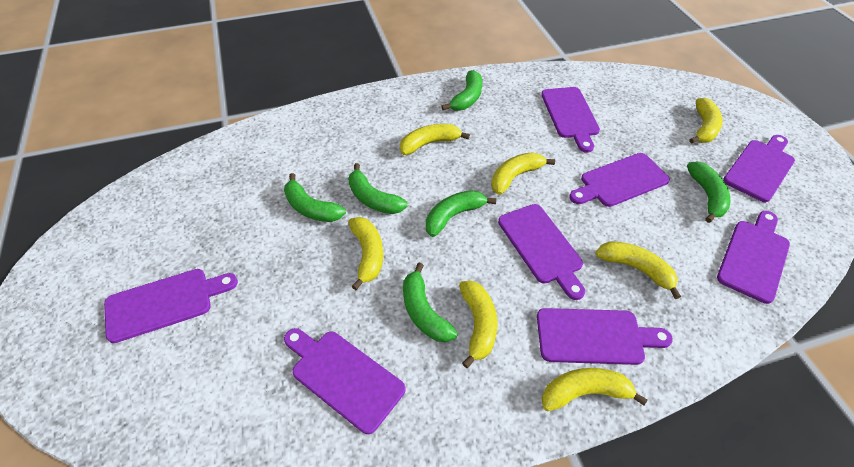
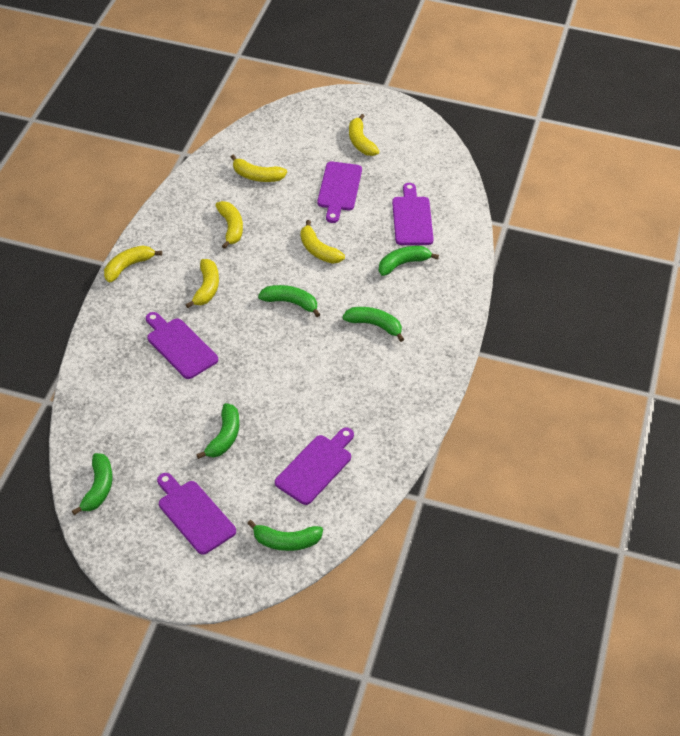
purple cutting board: [104,269,238,343] [284,328,405,434] [498,204,585,300] [537,308,673,365] [541,87,600,153] [569,153,670,207] [717,211,790,304] [723,135,795,202] = 8 -> [146,312,218,379] [157,473,236,555] [275,428,354,505] [317,161,362,223] [392,183,434,245] = 5
yellow banana: [348,217,383,290] [400,124,470,155] [459,281,498,368] [491,152,555,195] [542,368,648,411] [595,241,681,299] [689,98,723,144] = 7 -> [104,245,162,283] [185,259,219,308] [215,201,243,249] [231,154,287,182] [301,220,345,264] [349,114,379,156] = 6

